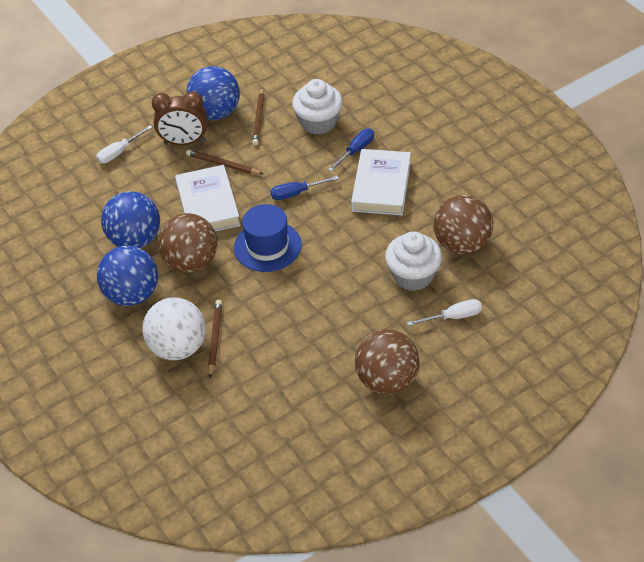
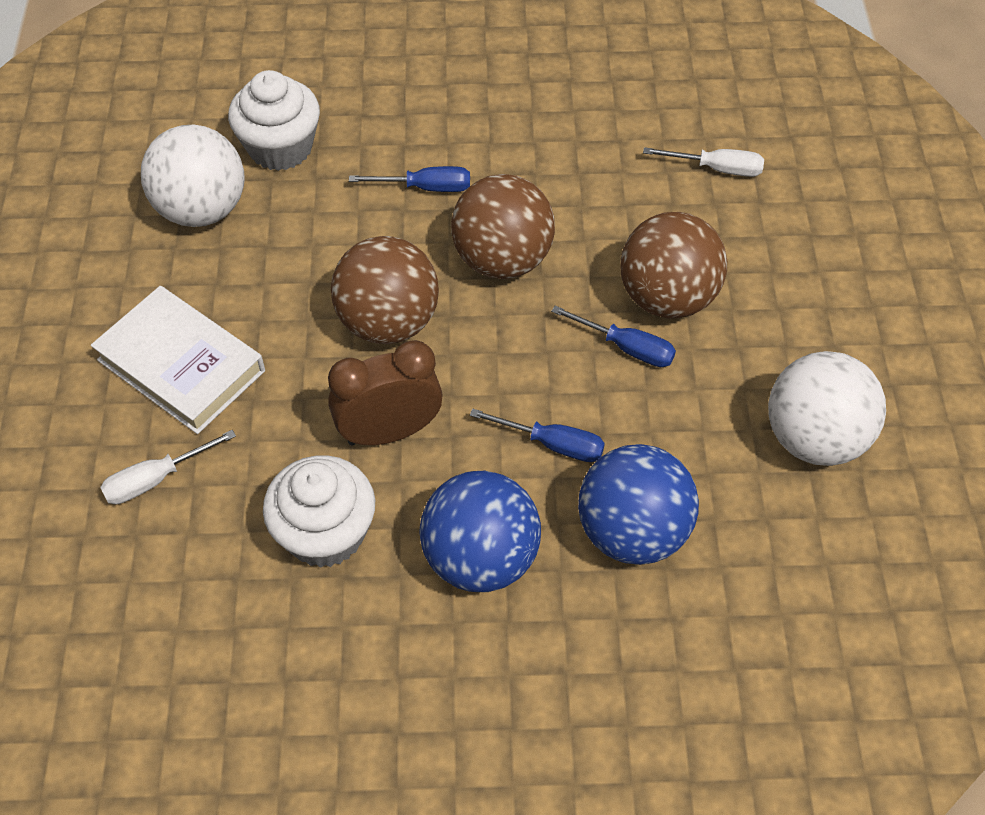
blue ball: [97,246,158,306] [101,191,160,248] [186,66,240,120] = 3 -> [419,471,541,592] [578,444,699,565] = 2
blue hat: [234,204,302,272] = 1 -> none = 0
blue screwdriver: [271,176,339,200] [328,128,374,172] = 2 -> [349,166,470,192] [470,408,605,462] [551,306,676,367] = 3
brown pencil: [186,149,263,174] [208,300,222,378] [252,87,264,146] = 3 -> none = 0
white ball: [142,297,206,360] = 1 -> [141,124,244,227] [768,351,886,466] = 2
white book: [175,165,241,232] [351,149,411,215] = 2 -> [91,286,265,434] = 1

